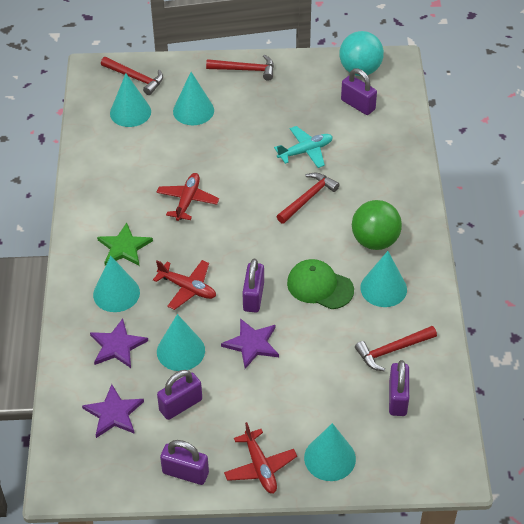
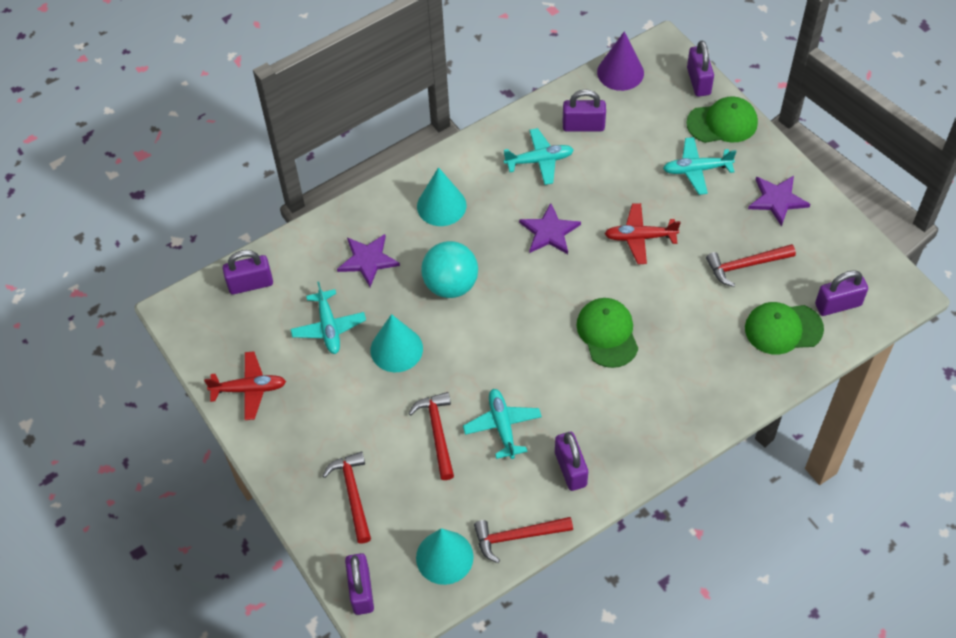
green ball: [352,200,402,250] = 1 -> none = 0
green cap: [287,259,354,309] = 1 -> [576,298,638,368] [686,97,758,143] [745,302,824,355] = 3
green star: [97,223,153,266] = 1 -> none = 0
purple cone: none = 0 -> [597,31,644,91] = 1
purple padlock: [157,370,202,420] [160,440,209,485] [243,259,264,313] [341,68,377,115] [389,360,409,416] = 5 -> [223,250,273,294] [345,553,374,615] [555,432,588,491] [563,89,606,132] [687,40,714,97] [815,270,868,316] = 6
red plane: [153,260,216,310] [156,173,219,221] [224,422,297,493] = 3 -> [204,351,286,420] [605,203,681,264] = 2
turquoise cone: [93,256,140,312] [110,74,151,127] [157,314,205,371] [173,72,214,125] [304,423,356,481] [360,251,407,307] = 6 -> [370,314,423,372] [416,528,474,585] [417,167,466,226] = 3
turquoise plane: [274,126,333,168] = 1 -> [290,282,366,354] [463,389,542,459] [504,128,574,185] [663,137,737,195] = 4

